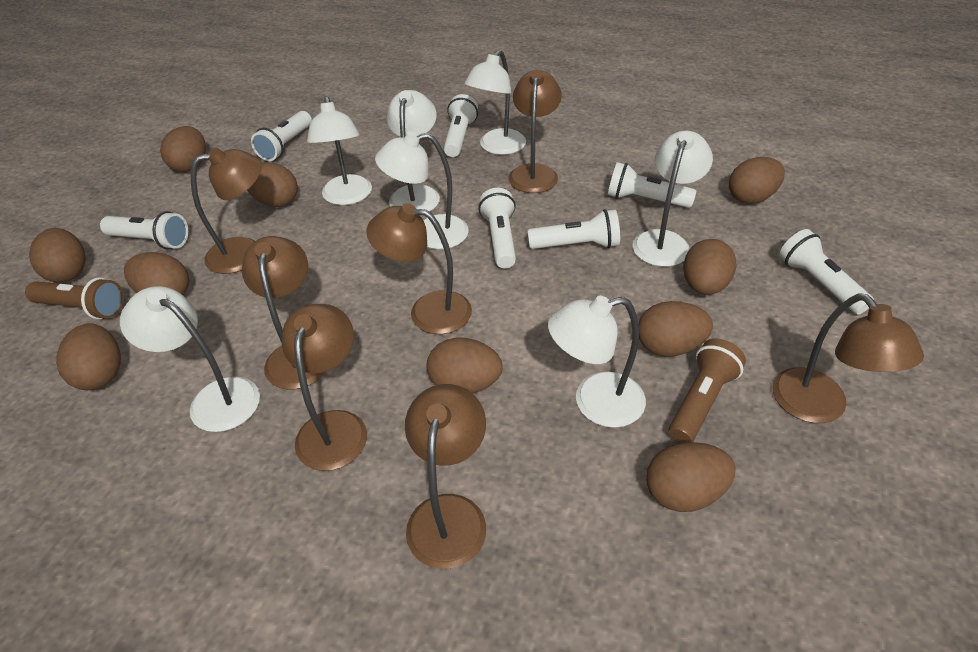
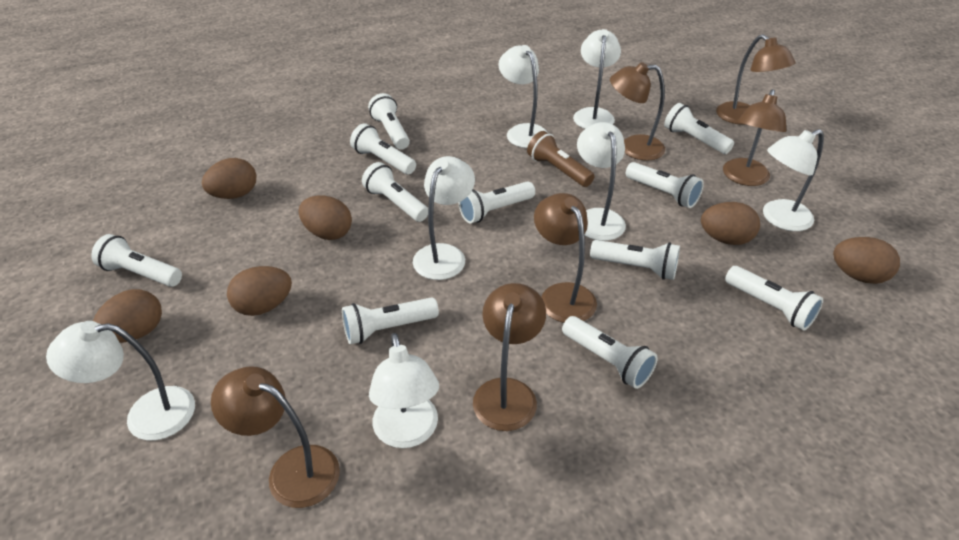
brown egg: [29,228,86,282] [56,323,121,390] [124,252,189,295] [160,126,206,172] [247,162,298,207] [427,338,503,393] [638,301,713,357] [646,442,736,512] [683,239,737,295] [729,157,785,204] = 10 -> [93,289,162,343] [202,158,256,199] [227,266,292,316] [298,195,352,240] [701,202,760,245] [833,237,900,284] = 6
brown flashlight: [25,277,124,319] [668,339,746,443] = 2 -> [527,131,595,187] = 1
brown lamp: [191,148,262,274] [242,236,325,390] [282,304,367,471] [366,203,472,334] [405,384,486,569] [509,70,562,193] [772,293,924,423] = 7 -> [211,366,340,508] [473,283,546,431] [534,193,597,323] [610,62,665,161] [716,34,796,125] [723,89,787,186] = 6
white flashlight: [100,211,188,249] [251,111,312,161] [444,94,478,157] [479,188,516,268] [527,209,620,249] [608,162,696,208] [779,229,874,315] = 7 -> [91,234,182,287] [342,297,439,344] [350,123,416,174] [362,162,428,222] [368,93,410,150] [458,181,535,223] [562,316,658,389] [590,240,680,280] [626,162,704,208] [664,103,734,154] [725,266,823,331] = 11

